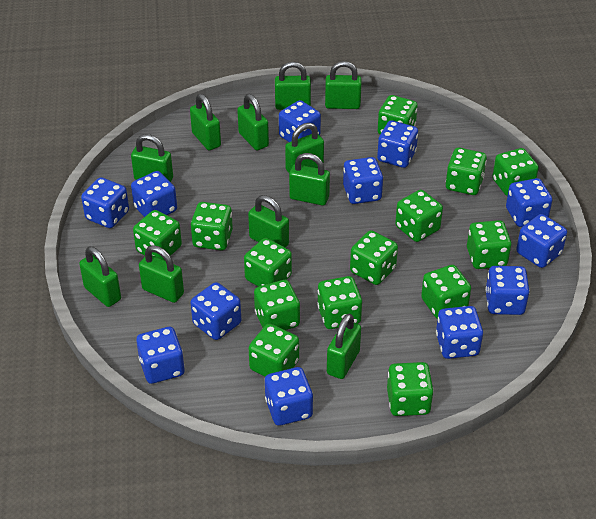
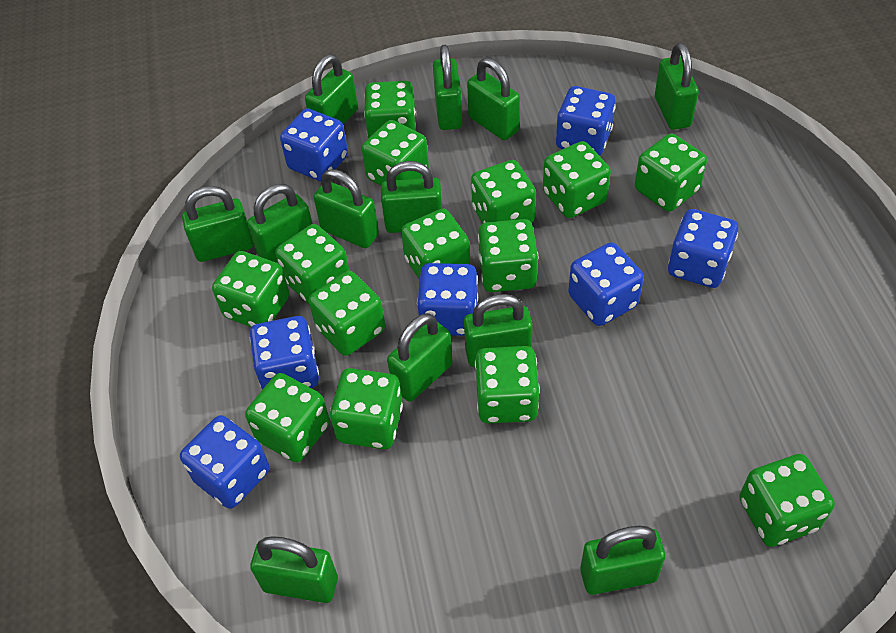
blue dice: [81,177,129,228] [131,171,177,217] [136,327,185,384] [191,282,241,340] [265,367,313,426] [279,100,321,142] [343,157,383,204] [377,120,418,168] [436,306,483,359] [485,266,530,315] [506,178,552,227] [516,214,567,268] = 12 -> [180,415,270,509] [250,316,319,390] [280,109,348,181] [417,263,478,336] [556,86,616,156] [568,242,644,326] [668,209,738,288] = 7
green padlock: [79,247,121,307] [131,134,173,182] [139,245,184,303] [190,94,221,150] [237,94,269,150] [248,195,289,248] [275,62,311,110] [285,123,324,173] [289,153,330,206] [325,61,362,109] [327,314,361,379] = 11 -> [182,186,253,262] [247,184,312,263] [250,536,338,603] [305,54,358,124] [314,169,379,248] [381,161,442,233] [387,313,453,402] [433,45,462,130] [464,294,533,367] [467,58,520,140] [580,526,666,595] [655,43,699,130] = 12

